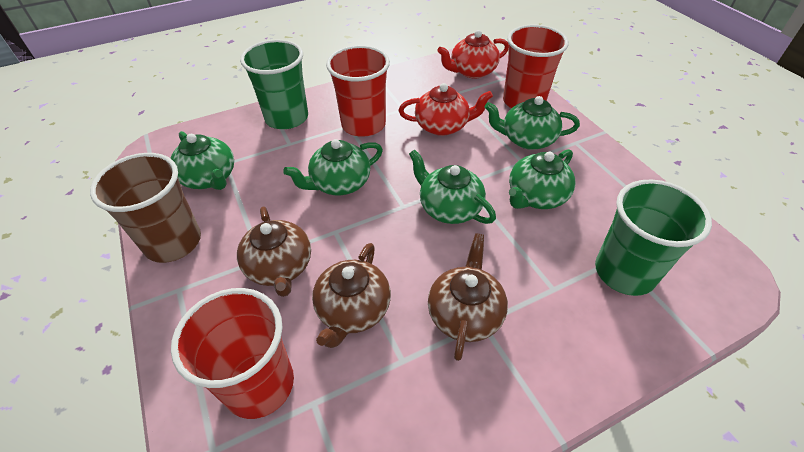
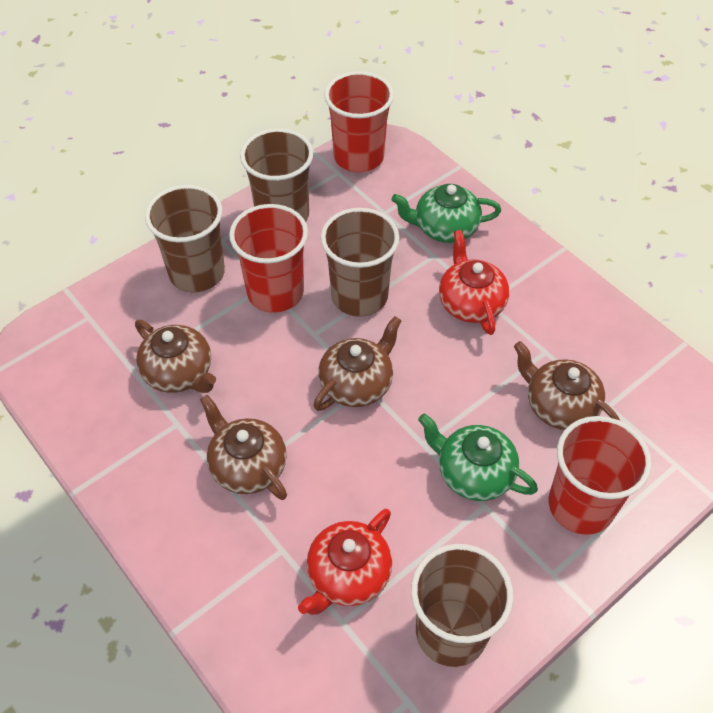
brown cup: [90,153,201,263] = 1 -> [145,185,225,292] [240,128,313,222] [321,208,399,317] [411,544,514,667] = 4
brown teapot: [237,206,311,297] [312,243,391,348] [428,233,508,361] = 3 -> [135,320,216,393] [200,395,287,500] [313,316,402,411] [514,341,620,430] = 4
green cup: [240,40,308,129] [595,180,712,296] = 2 -> none = 0
green teapot: [170,131,234,190] [283,139,383,195] [409,149,496,224] [484,96,580,150] [509,149,575,209] = 5 -> [391,184,501,243] [418,413,538,501] = 2

